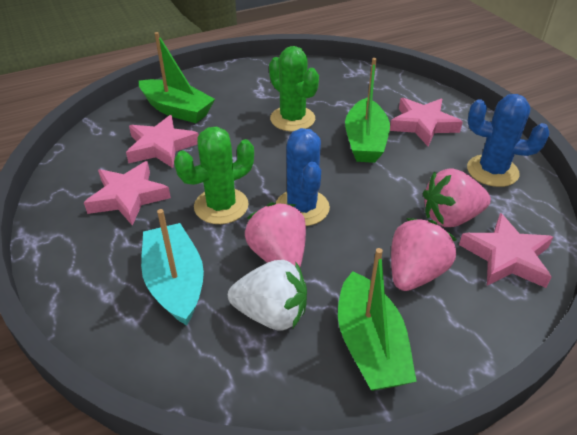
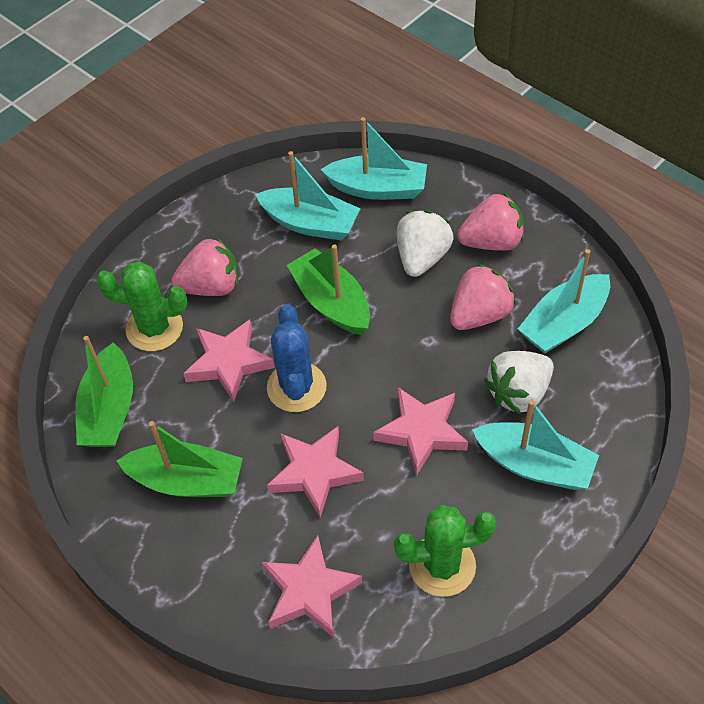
blue cactus: [276,128,330,226] [467,94,549,187] = 2 -> [267,304,327,412] = 1
turquoise boat: [141,209,204,326] = 1 -> [255,151,360,241] [321,117,427,200] [472,400,599,490] [518,249,610,354] = 4
white strawberry: [228,260,307,331] = 1 -> [397,210,454,277] [484,351,554,414] = 2

